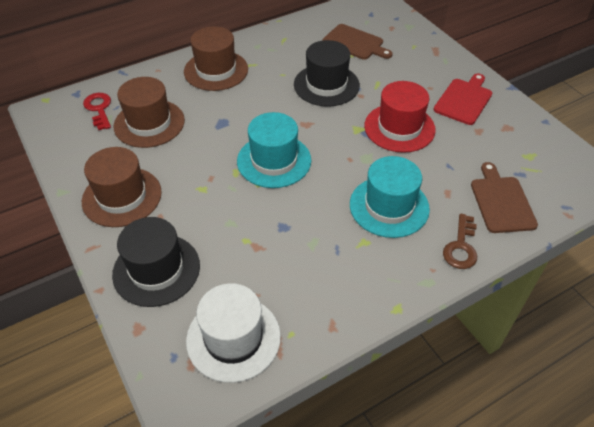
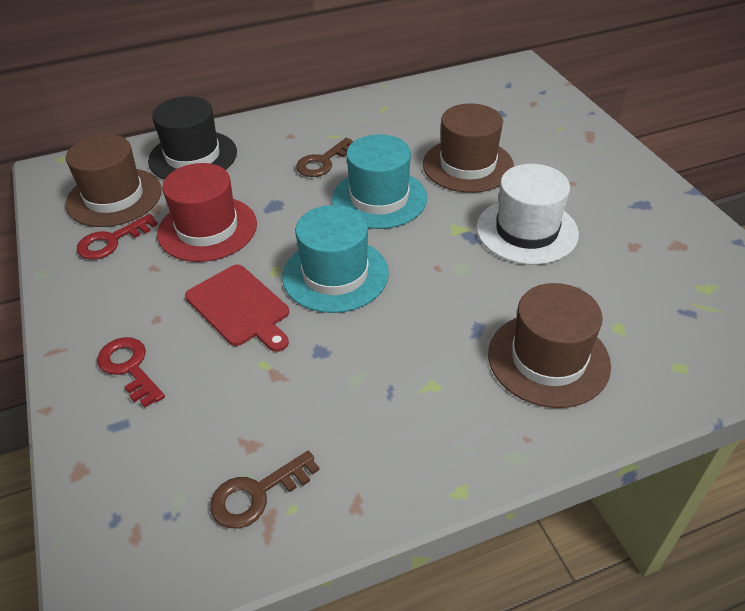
black hat: [112,217,200,307] [294,40,360,107] = 2 -> [148,96,237,180] = 1
brown cutting board: [322,24,393,60] [471,162,538,233] = 2 -> none = 0
brown key: [443,214,477,269] = 1 -> [210,451,319,529] [296,138,354,177] = 2
red key: [83,93,111,130] = 1 -> [77,214,158,260] [97,337,165,408] = 2

